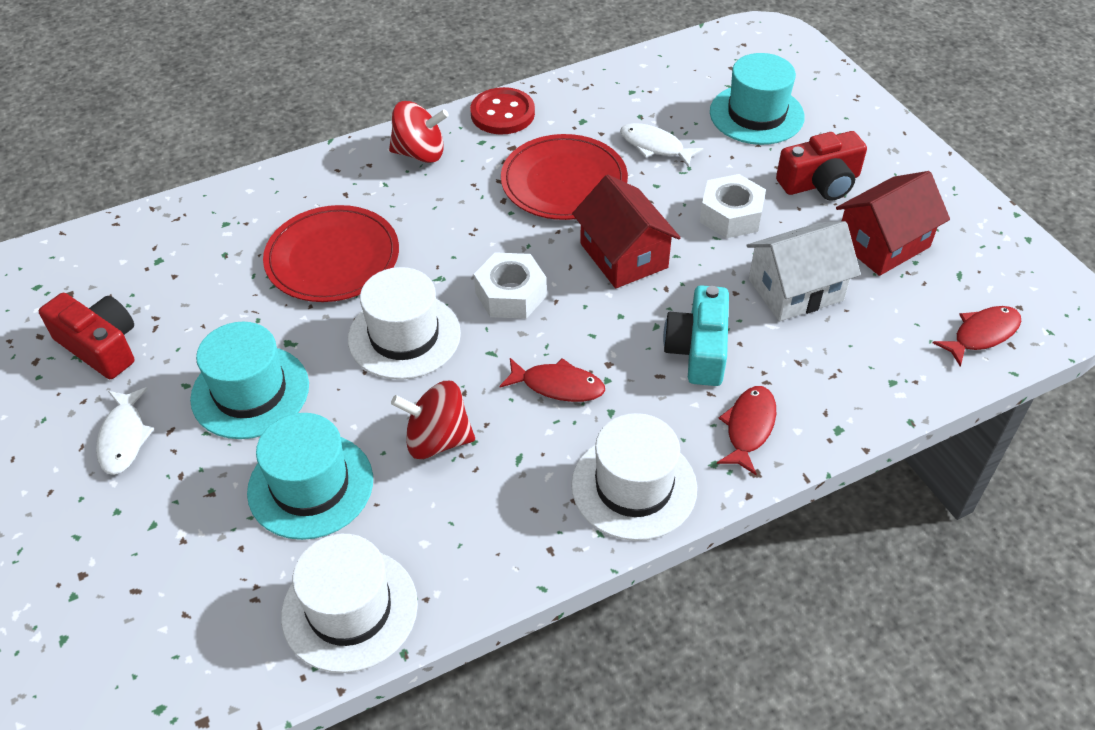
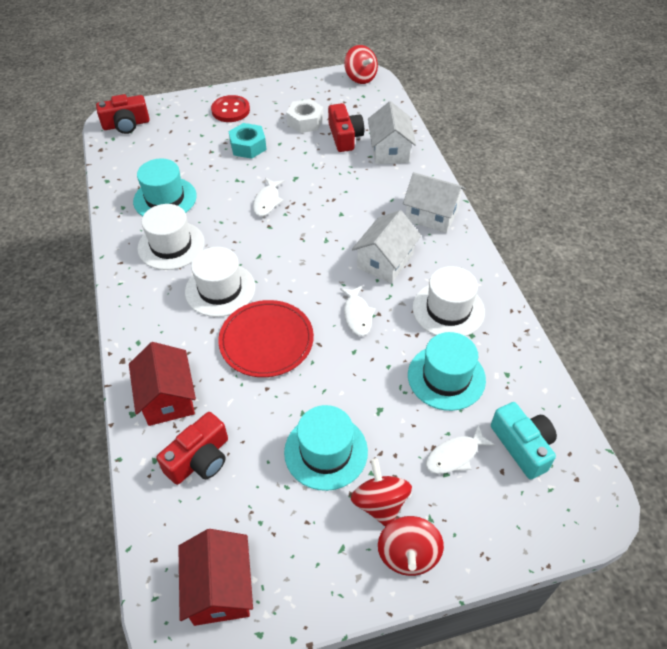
red camera: [39,293,135,379] [776,131,867,201] = 2 -> [96,94,150,134] [156,412,228,485] [328,103,364,152] = 3
red fish: [500,358,605,402] [717,386,776,475] [933,306,1021,367] = 3 -> none = 0
red plate: [263,205,399,302] [501,134,628,220] = 2 -> [218,300,314,377] = 1
red spinning top: [389,101,449,163] [391,381,475,459] = 2 -> [344,45,378,84] [351,458,412,527] [378,516,444,576] = 3
turquoise nut: none = 0 -> [229,123,267,159] = 1
white fish: [96,387,154,475] [620,123,704,168] = 2 -> [253,178,285,216] [340,285,376,336] [425,425,495,474] = 3
white house: [746,221,861,321] = 1 -> [352,210,421,283] [368,101,416,164] [403,172,466,233] = 3
white nut: [474,252,547,319] [700,174,766,238] = 2 -> [286,99,324,133] = 1

